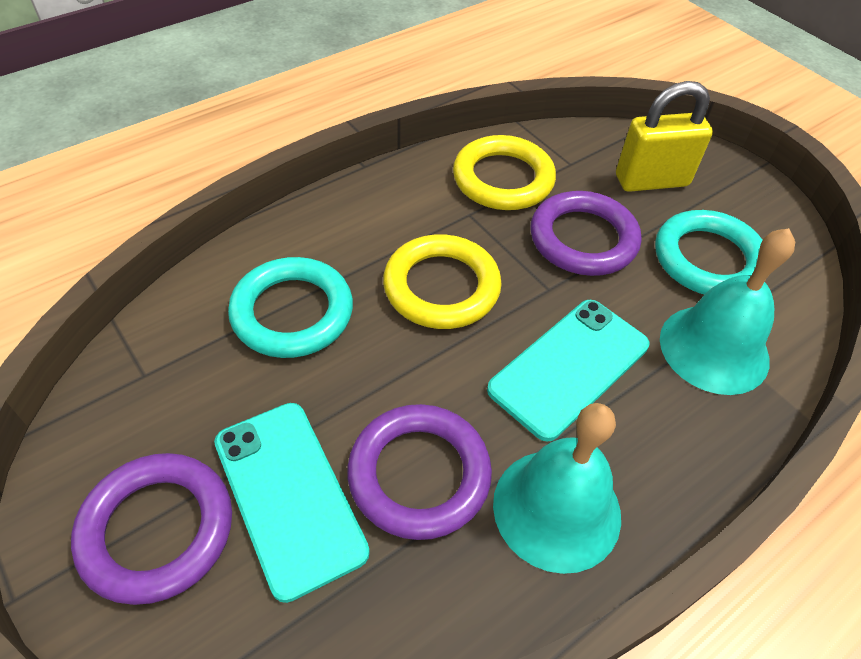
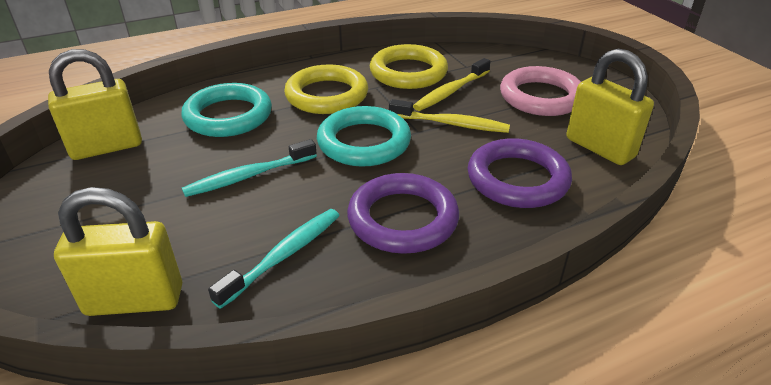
pink ring: none = 0 -> [500,66,581,116] = 1
purple ring: [71,453,232,605] [347,404,492,540] [530,191,641,276] = 3 -> [347,173,459,254] [468,138,572,208] = 2
turquoise bell: [493,403,621,574] [660,228,795,395] = 2 -> none = 0
turquoise phone: [214,403,370,603] [487,300,649,442] = 2 -> none = 0
turquoise toothbrush: none = 0 -> [182,139,317,197] [208,209,340,309] = 2
yellow padlock: [616,81,713,192] = 1 -> [48,49,142,160] [54,187,182,316] [566,49,654,165] = 3
yellow toothbrush: none = 0 -> [389,99,510,133] [413,58,490,111] = 2

